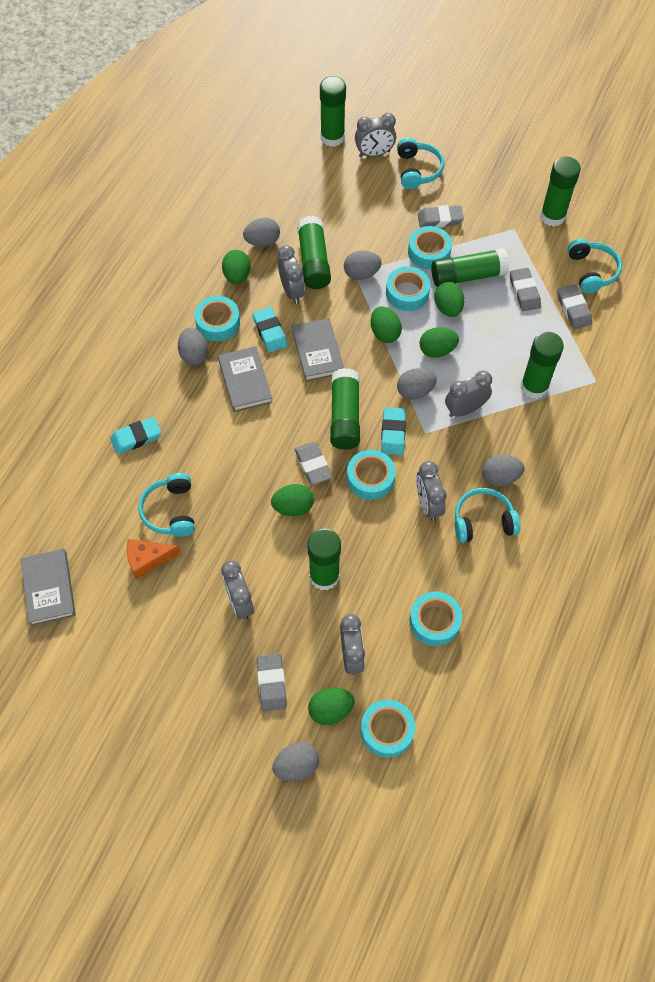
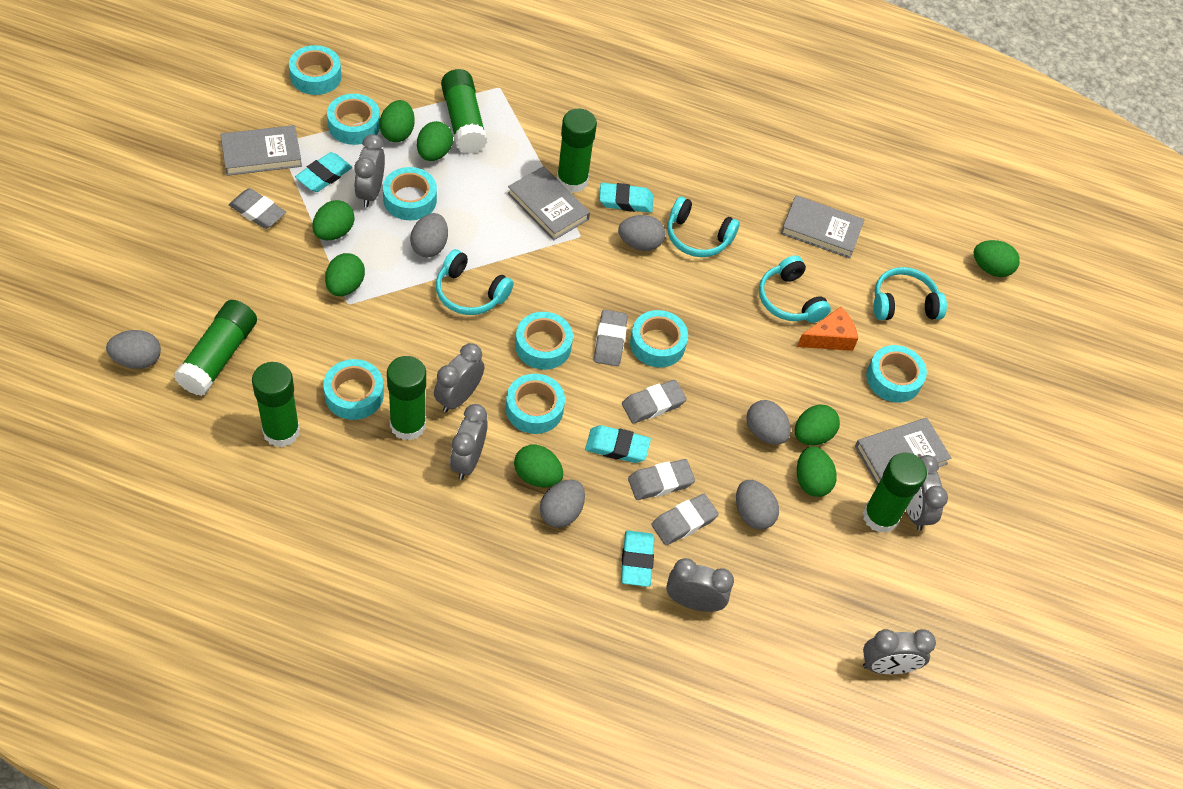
green egg: [222,250,250,284] [271,484,314,516] [308,688,354,725] [371,306,402,343] [419,327,459,358] [434,282,464,317] = 6 -> [312,200,355,241] [325,253,365,296] [379,100,415,142] [417,121,453,161] [514,445,563,487] [795,405,840,445] [797,446,837,497] [974,240,1020,277] = 8
green glue stick: [297,216,331,289] [307,528,341,590] [320,76,346,147] [330,368,360,450] [431,248,509,287] [521,332,564,399] [540,156,581,226] = 7 -> [174,300,257,396] [252,362,300,447] [387,356,426,441] [441,69,487,154] [557,109,597,193] [863,453,927,533] = 6
grey book: [21,549,76,626] [218,346,273,412] [292,318,344,382] = 3 -> [220,125,302,176] [507,166,590,240] [781,195,865,258] [855,418,951,486] = 4
turquoise eraser: [110,417,161,454] [253,307,288,352] [381,407,406,455] = 3 -> [295,152,352,192] [585,425,651,463] [599,183,653,213] [621,531,654,587] = 4
turquoise tape: [194,296,240,341] [347,450,395,500] [361,699,415,758] [386,266,430,311] [408,226,452,269] [410,591,462,646] = 6 -> [289,45,342,95] [323,359,384,420] [327,94,380,145] [383,167,437,220] [506,374,565,434] [515,312,573,370] [630,310,688,367] [866,345,927,403] = 8

